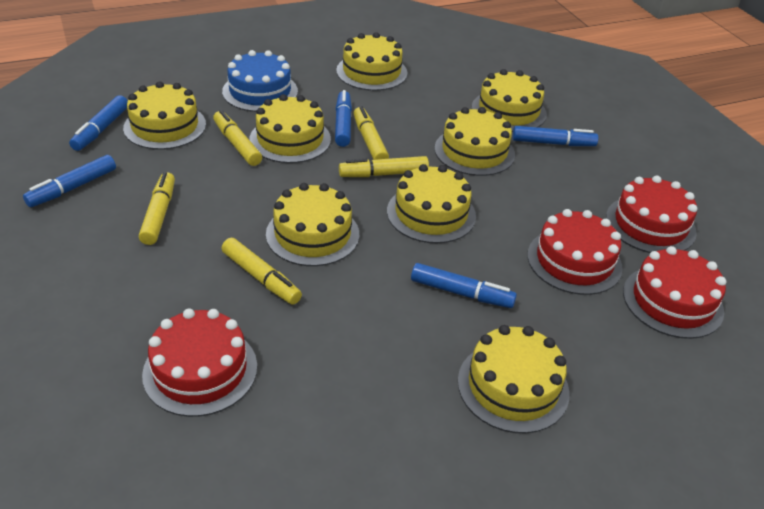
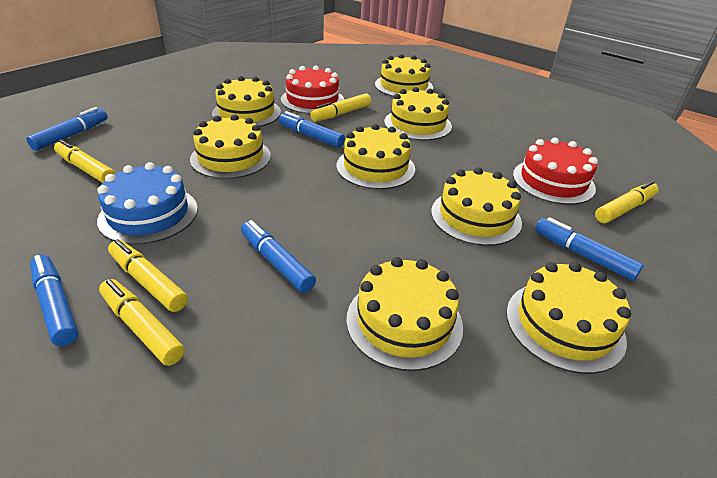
red cake: [142,309,257,417] [527,209,623,295] [606,175,697,253] [623,246,726,339] = 4 -> [281,65,344,114] [513,138,598,205] = 2

